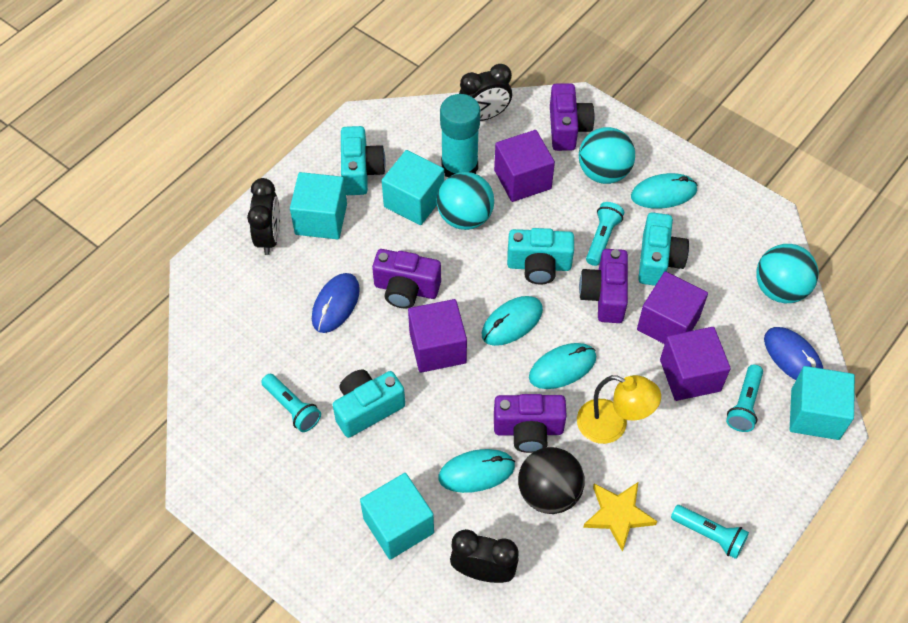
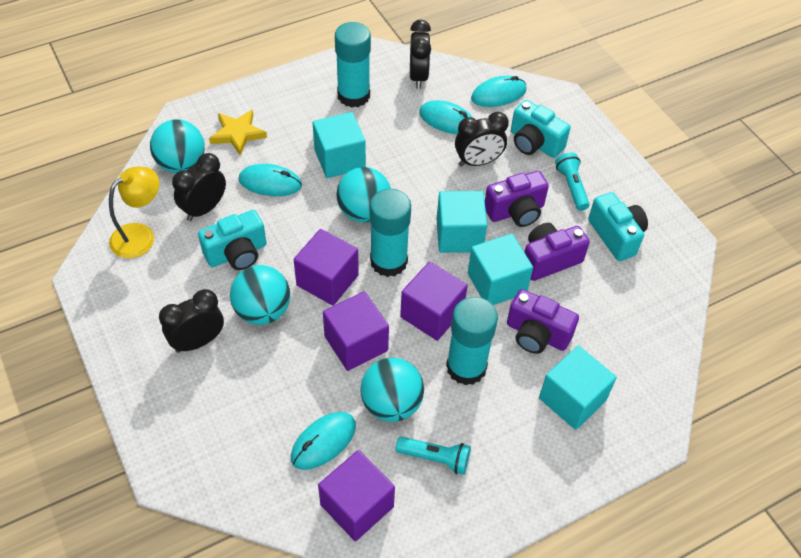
black ball: [518,447,585,514] = 1 -> none = 0
black clock: [247,178,280,255] [450,529,519,583] [459,64,512,121] = 3 -> [159,289,224,353] [172,153,226,221] [410,20,431,89] [455,112,509,167] = 4
blue mouse: [312,273,360,333] [764,327,823,380] = 2 -> none = 0
purple camera: [372,249,441,308] [494,394,567,453] [550,83,595,151] [579,249,628,323] = 4 -> [485,171,549,227] [507,289,579,354] [524,223,590,281] = 3
turquoise ball: [437,172,494,230] [579,127,635,184] [756,244,818,303] = 3 -> [150,119,205,173] [230,265,290,325] [336,167,391,222] [360,358,424,422] = 4
turquoise camera: [333,370,405,438] [341,126,386,195] [507,228,574,284] [638,212,689,286] = 4 -> [198,210,266,270] [511,100,571,158] [588,192,648,261] = 3
turquoise flashlight: [261,374,321,432] [586,202,624,266] [671,505,749,559] [726,365,763,432] = 4 -> [396,437,471,475] [555,152,590,211] = 2
turquoise glue stick: [440,94,480,177] = 1 -> [335,22,371,108] [370,189,411,277] [446,297,498,386] = 3

